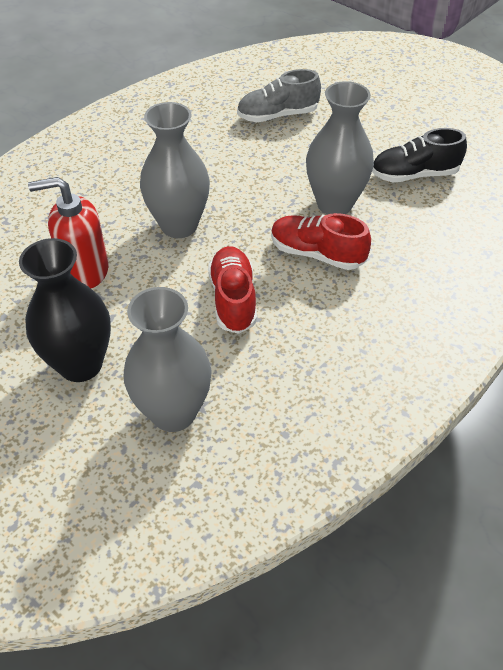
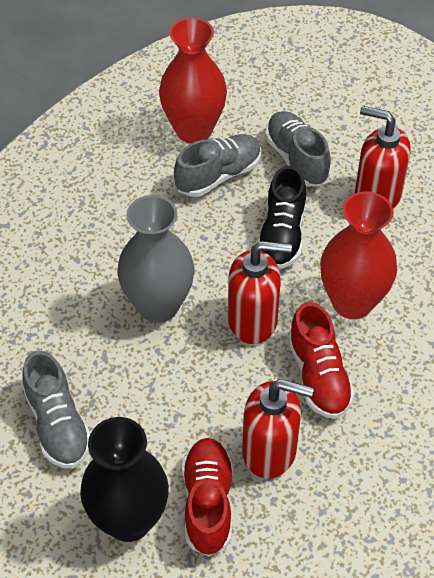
grey shoe: [237,69,321,122] = 1 -> [22,350,90,468] [174,134,262,197] [265,111,331,186] = 3
grey vase: [124,287,212,432] [140,102,210,238] [306,81,374,215] = 3 -> [117,195,195,323] = 1
red soap dispenser: [28,177,109,288] = 1 -> [228,241,292,344] [242,379,314,479] [355,106,411,208] = 3
red vase: none = 0 -> [159,18,227,143] [320,192,397,319] = 2

